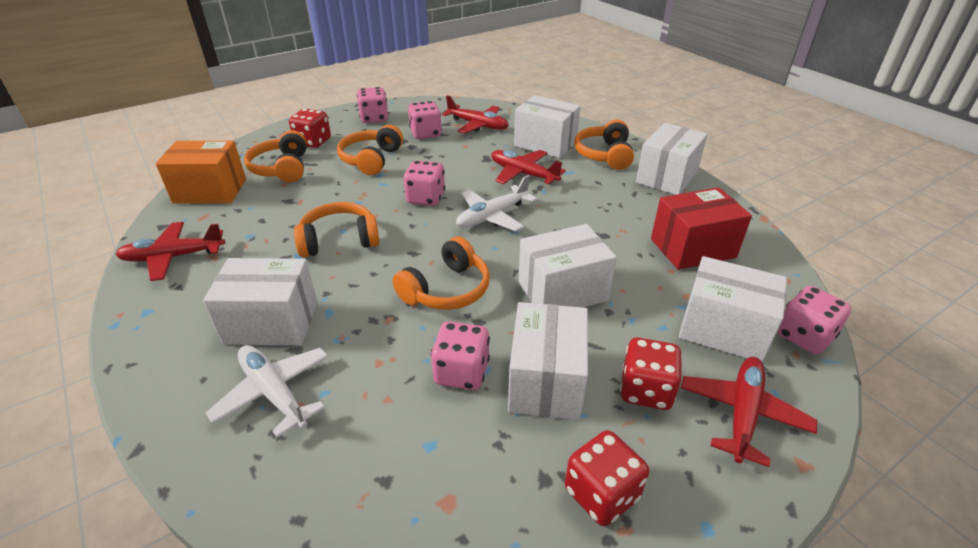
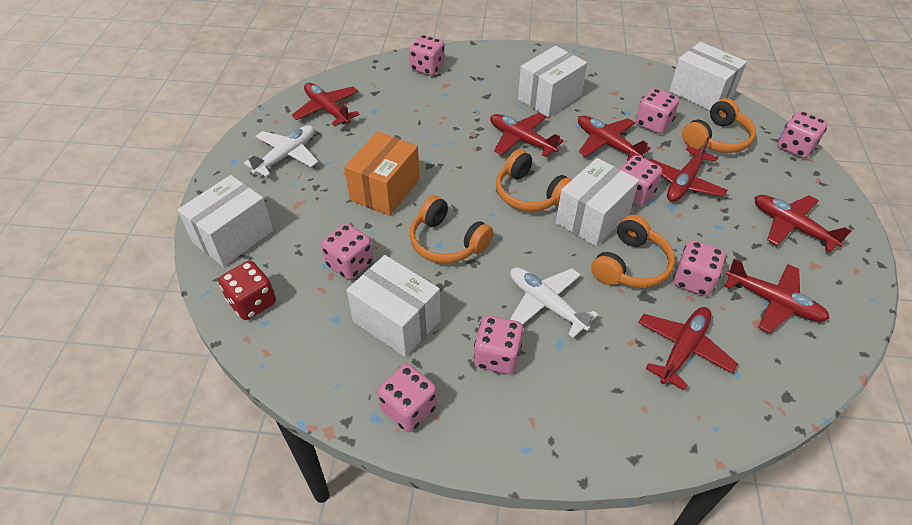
orange headphones: [244,130,307,183] [294,202,380,258] [337,125,403,175] [393,237,490,310] [574,120,634,170] = 5 -> [409,195,493,263] [496,149,572,212] [591,215,675,288] [682,98,756,153] = 4
pink dice: [357,87,389,123] [403,160,445,206] [408,101,442,139] [431,321,490,390] [777,286,851,355] = 5 -> [321,223,373,280] [378,364,437,432] [409,35,445,76] [474,315,523,374] [620,155,662,206] [636,88,679,134] [673,240,726,296] [778,111,828,158] = 8
red box: [651,187,752,270] = 1 -> none = 0
red dice: [289,108,331,148] [565,430,649,526] [620,337,682,410] = 3 -> [219,261,276,320] = 1
red plane: [115,222,225,281] [442,95,509,133] [491,150,566,184] [681,357,817,467] = 4 -> [292,83,360,127] [490,113,564,157] [578,116,651,161] [638,307,738,390] [649,137,728,202] [724,258,830,333] [754,195,852,253] = 7
white box: [203,258,318,345] [508,302,588,420] [514,95,580,158] [518,224,617,308] [636,123,708,195] [679,256,787,363] = 6 -> [178,175,273,267] [346,255,441,357] [518,46,587,117] [556,158,639,247] [669,42,747,111] = 5

